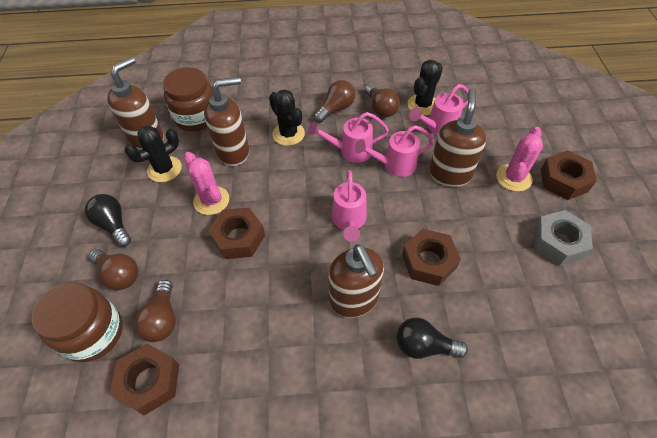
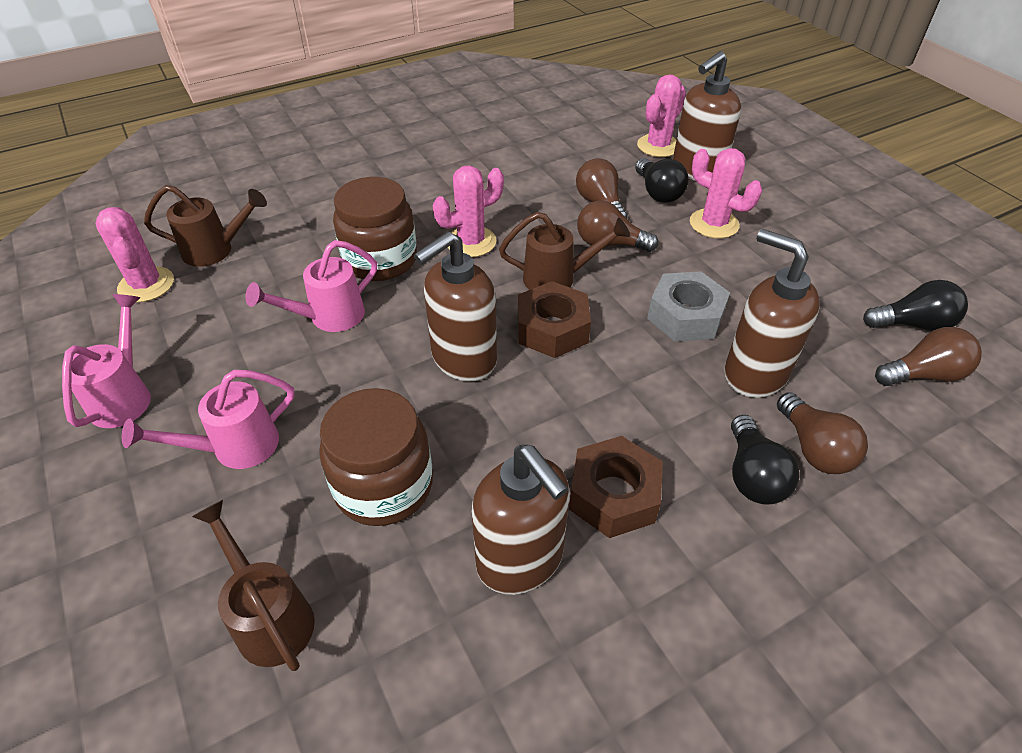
black cactus: [124,125,182,182] [269,89,305,146] [408,60,443,115] = 3 -> none = 0
black light bulb: [85,194,131,247] [396,318,468,359] = 2 -> [635,158,689,203] [731,415,800,505] [863,280,968,331] = 3
brown nut: [109,344,179,416] [208,207,265,259] [402,229,461,286] [541,150,597,200] = 4 -> [518,281,591,358] [569,436,663,538] = 2
brown watering can: none = 0 -> [144,185,267,267] [192,500,315,671] [499,212,630,290] = 3
pink cactus: [183,152,229,215] [496,127,543,192] = 2 -> [95,207,174,303] [433,166,504,257] [637,74,686,157] [690,148,762,238] = 4
pink watering can: [308,112,389,163] [332,170,367,242] [355,125,434,177] [409,84,469,135] = 4 -> [62,294,151,428] [122,370,294,469] [245,240,377,332] = 3

